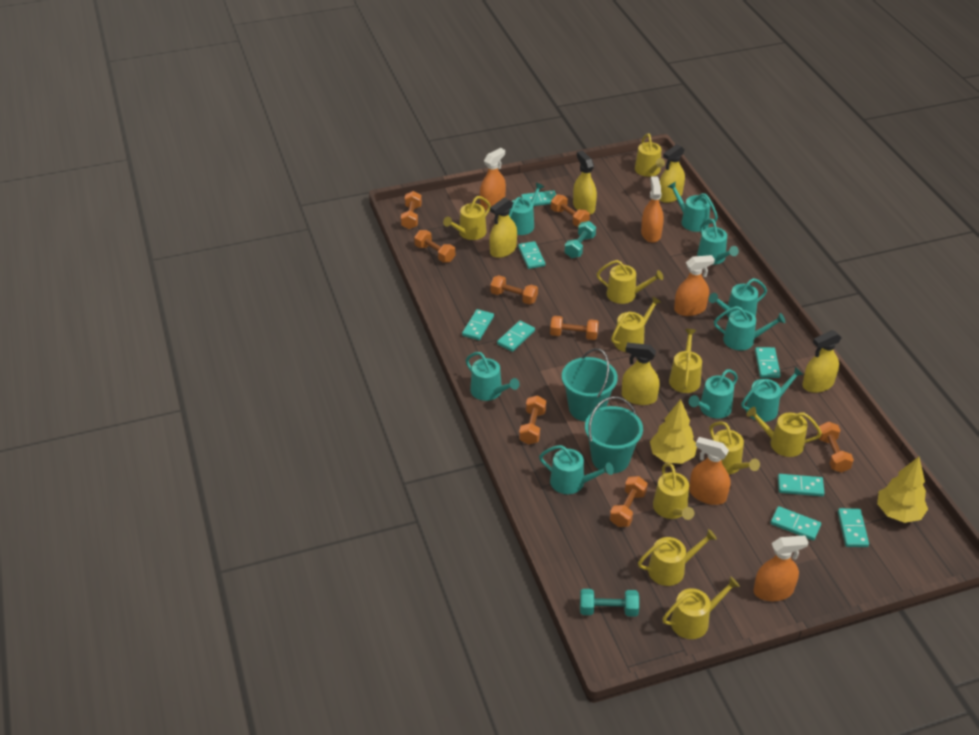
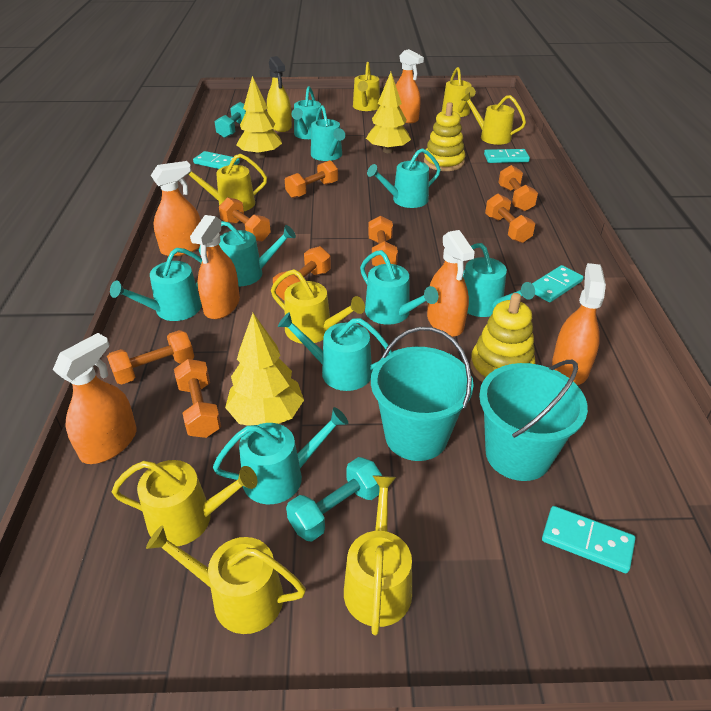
orange spray bottle: [480,148,506,210] [641,176,664,243] [674,255,715,316] [689,437,731,505] [753,536,808,601] = 5 -> [53,333,137,464] [151,161,201,256] [190,215,240,319] [396,49,424,123] [427,230,475,337] [552,263,606,385] = 6
turquoise domino: [462,309,494,340] [497,321,535,352] [518,241,545,269] [521,190,556,206] [755,347,781,378] [770,506,821,541] [778,474,824,496] [838,508,869,547] = 8 -> [193,151,240,169] [484,149,530,163] [532,265,584,302] [542,506,636,573] = 4
yellow spray bottle: [489,197,517,258] [573,151,597,215] [622,343,660,405] [659,144,685,203] [802,330,842,393] = 5 -> [267,56,292,132] = 1
yellow stacking toy: none = 0 -> [424,102,465,171] [470,293,536,382] = 2
yellow tree: [650,399,697,464] [877,457,928,523] = 2 -> [225,313,304,426] [236,76,282,159] [366,72,411,153] = 3
yellow watering can: [443,196,491,240] [597,260,663,304] [611,296,661,352] [635,133,665,177] [638,529,717,586] [653,463,694,520] [662,576,740,639] [669,329,702,393] [710,421,760,474] [747,407,822,457] = 10 -> [112,460,257,546] [146,525,306,634] [187,154,267,211] [271,269,365,344] [344,475,412,635] [353,62,380,111] [442,67,476,117] [462,92,526,145] = 8

